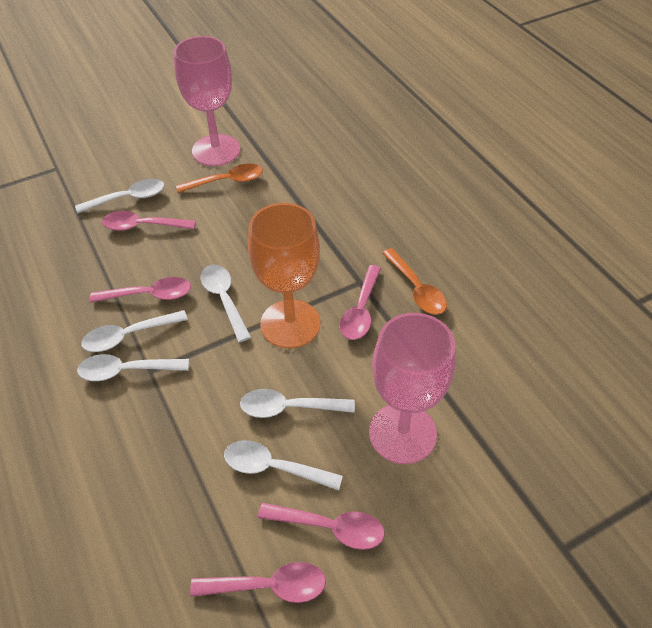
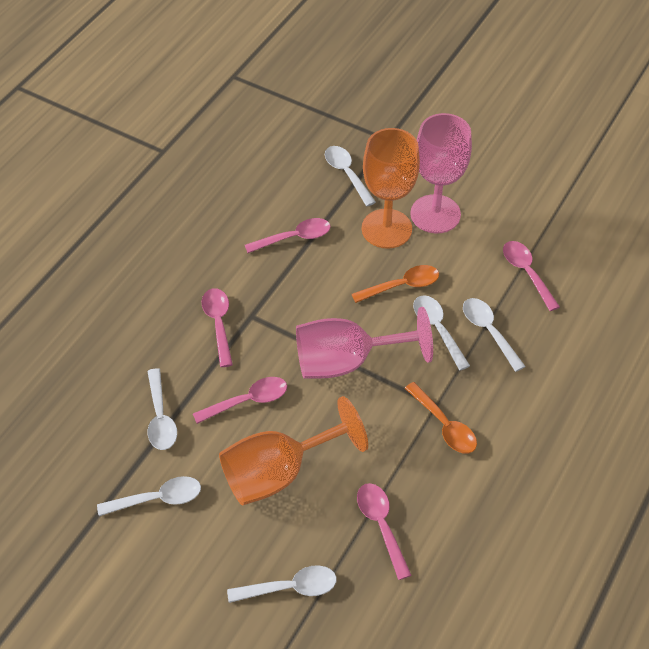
orange goblet: [248,203,320,348] = 1 -> [219,396,368,506] [362,128,420,249] = 2

